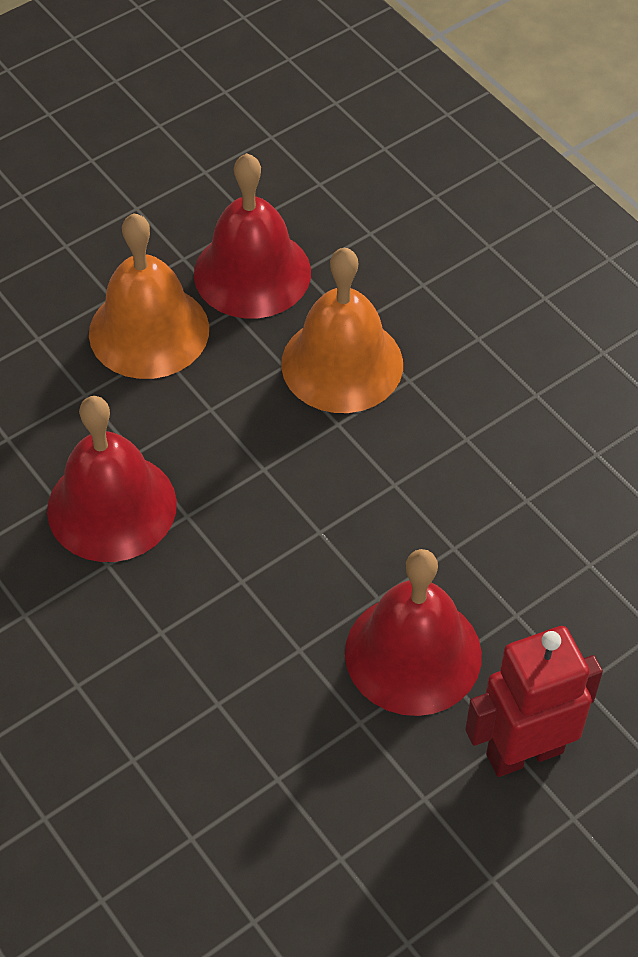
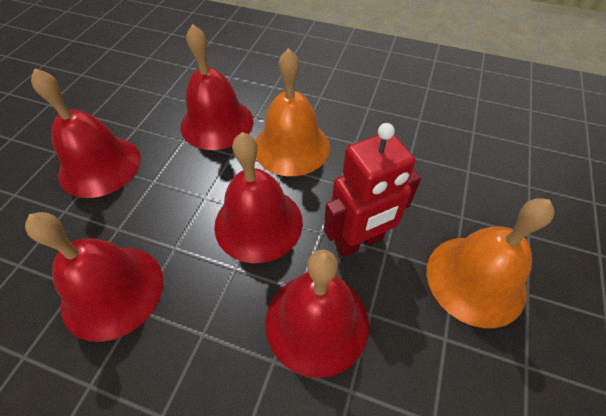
red bell: [47,396,177,562] [194,153,311,318] [345,549,482,716] = 3 -> [25,212,163,342] [31,68,141,198] [181,24,254,150] [214,132,303,263] [265,250,369,378] = 5

